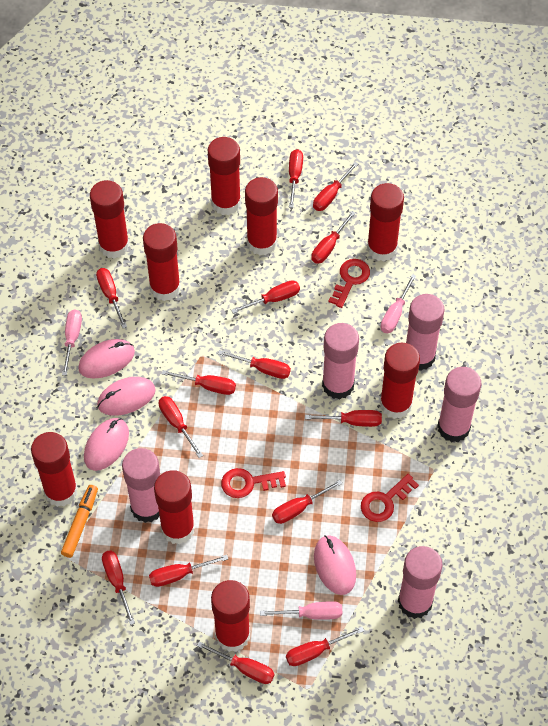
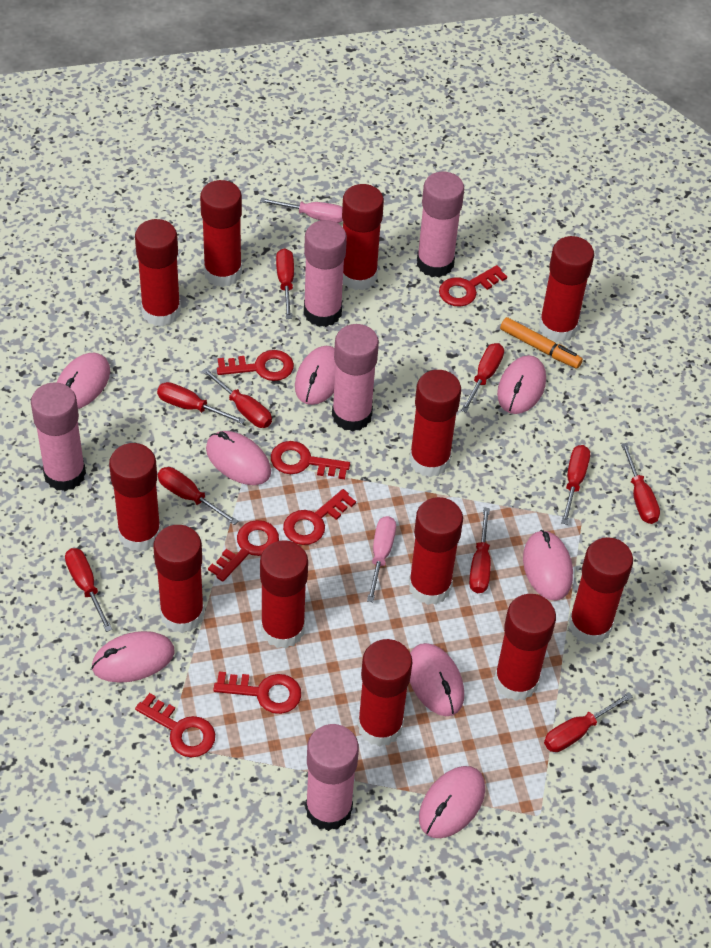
pink mouse: [78,339,135,378] [84,418,129,471] [97,377,155,415] [314,535,356,595] = 4 -> [56,353,110,409] [92,631,175,683] [206,431,271,485] [295,346,335,405] [410,643,464,716] [419,766,485,838] [497,355,546,414] [523,530,573,601] = 8
pink screwdriver: [62,310,82,376] [260,601,342,620] [380,274,416,333] = 3 -> [260,198,343,223] [367,516,396,602] = 2
red glue stick: [31,432,78,507] [90,180,130,259] [143,223,181,301] [154,470,195,545] [208,137,241,215] [211,580,250,652] [245,177,278,255] [367,183,404,261] [380,343,420,419] = 9 -> [109,443,161,552] [135,219,181,327] [154,525,205,633] [200,180,242,287] [260,540,308,648] [342,184,384,290] [357,639,413,747] [408,497,463,605] [409,370,461,477] [494,594,556,701] [539,236,594,342] [569,537,633,645] = 12
red key: [221,468,286,498] [328,259,370,308] [361,474,419,522] = 3 -> [135,693,215,757] [208,520,279,582] [213,671,301,714] [217,350,294,381] [271,441,350,479] [283,489,356,545] [439,265,507,307] = 7
red screwdriver: [96,268,127,328] [102,551,135,625] [149,555,228,587] [159,396,203,458] [162,370,236,395] [197,641,274,684] [218,350,291,379] [231,280,300,314] [272,480,343,524] [286,627,364,666] [289,149,303,208] [305,410,382,427] [311,211,356,264] [313,162,358,211] = 14 -> [65,548,112,632] [157,382,245,424] [158,467,238,525] [202,368,272,428] [276,248,294,319] [461,343,504,413] [469,508,491,593] [544,692,633,752] [561,445,590,525] [621,443,660,524] = 10

